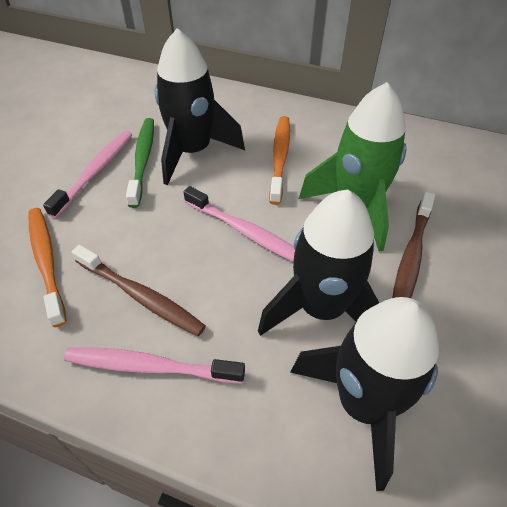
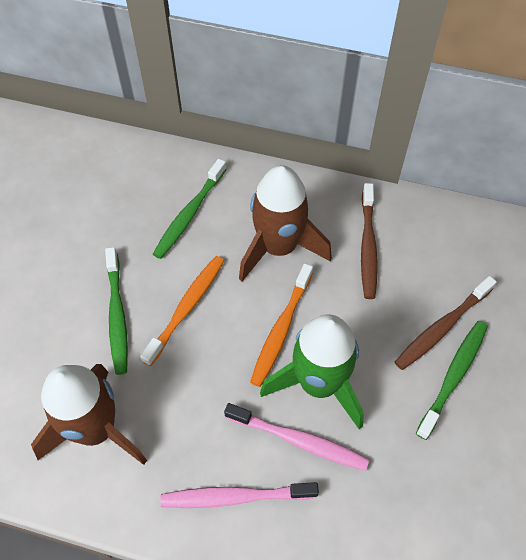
black rocket: [155,28,245,185] [258,189,379,336] [290,297,439,491] = 3 -> none = 0
brown rocket: none = 0 -> [31,364,147,465] [239,165,332,281] = 2
green toothbrush: [126,118,154,208] = 1 -> [105,247,128,375] [153,159,227,259] [416,321,488,440] = 3
pink toothbrush: [43,130,132,218] [64,347,245,383] [184,186,295,261] = 3 -> [160,482,319,508] [224,403,369,471] = 2

